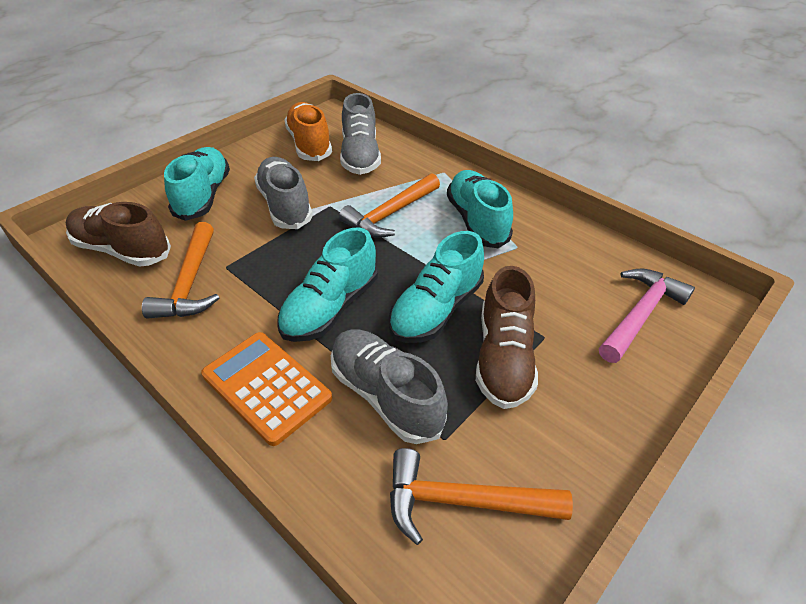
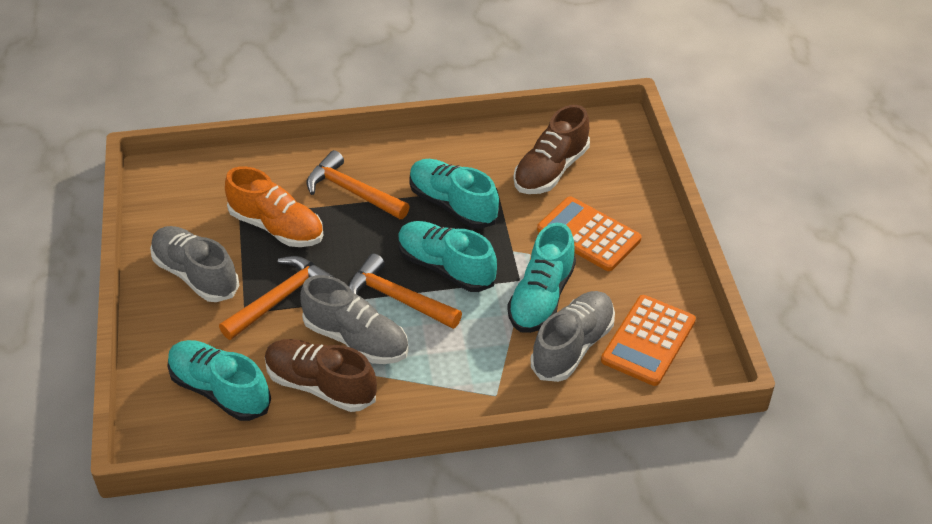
orange calculator: [201,332,332,446] = 1 -> [537,197,642,271] [601,295,696,386] = 2
pink hammer: [599,268,695,363] = 1 -> none = 0

